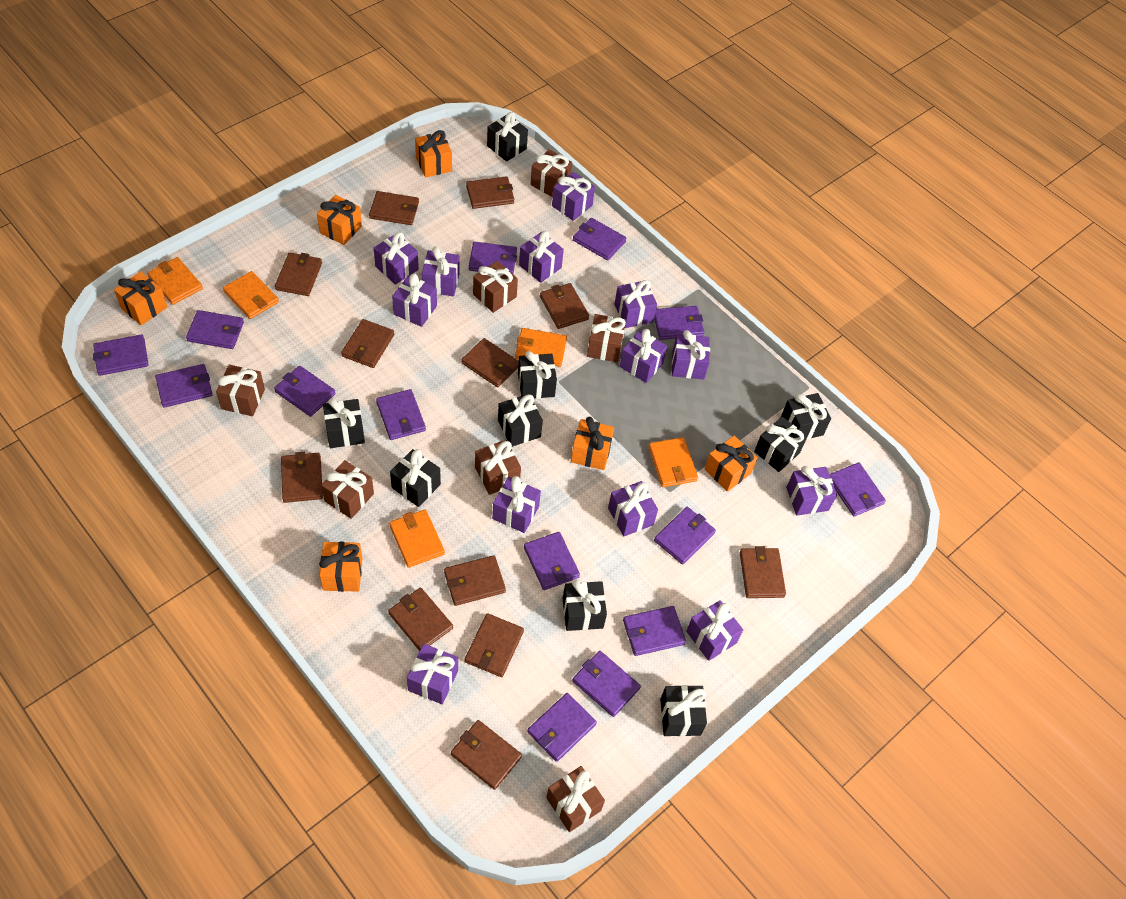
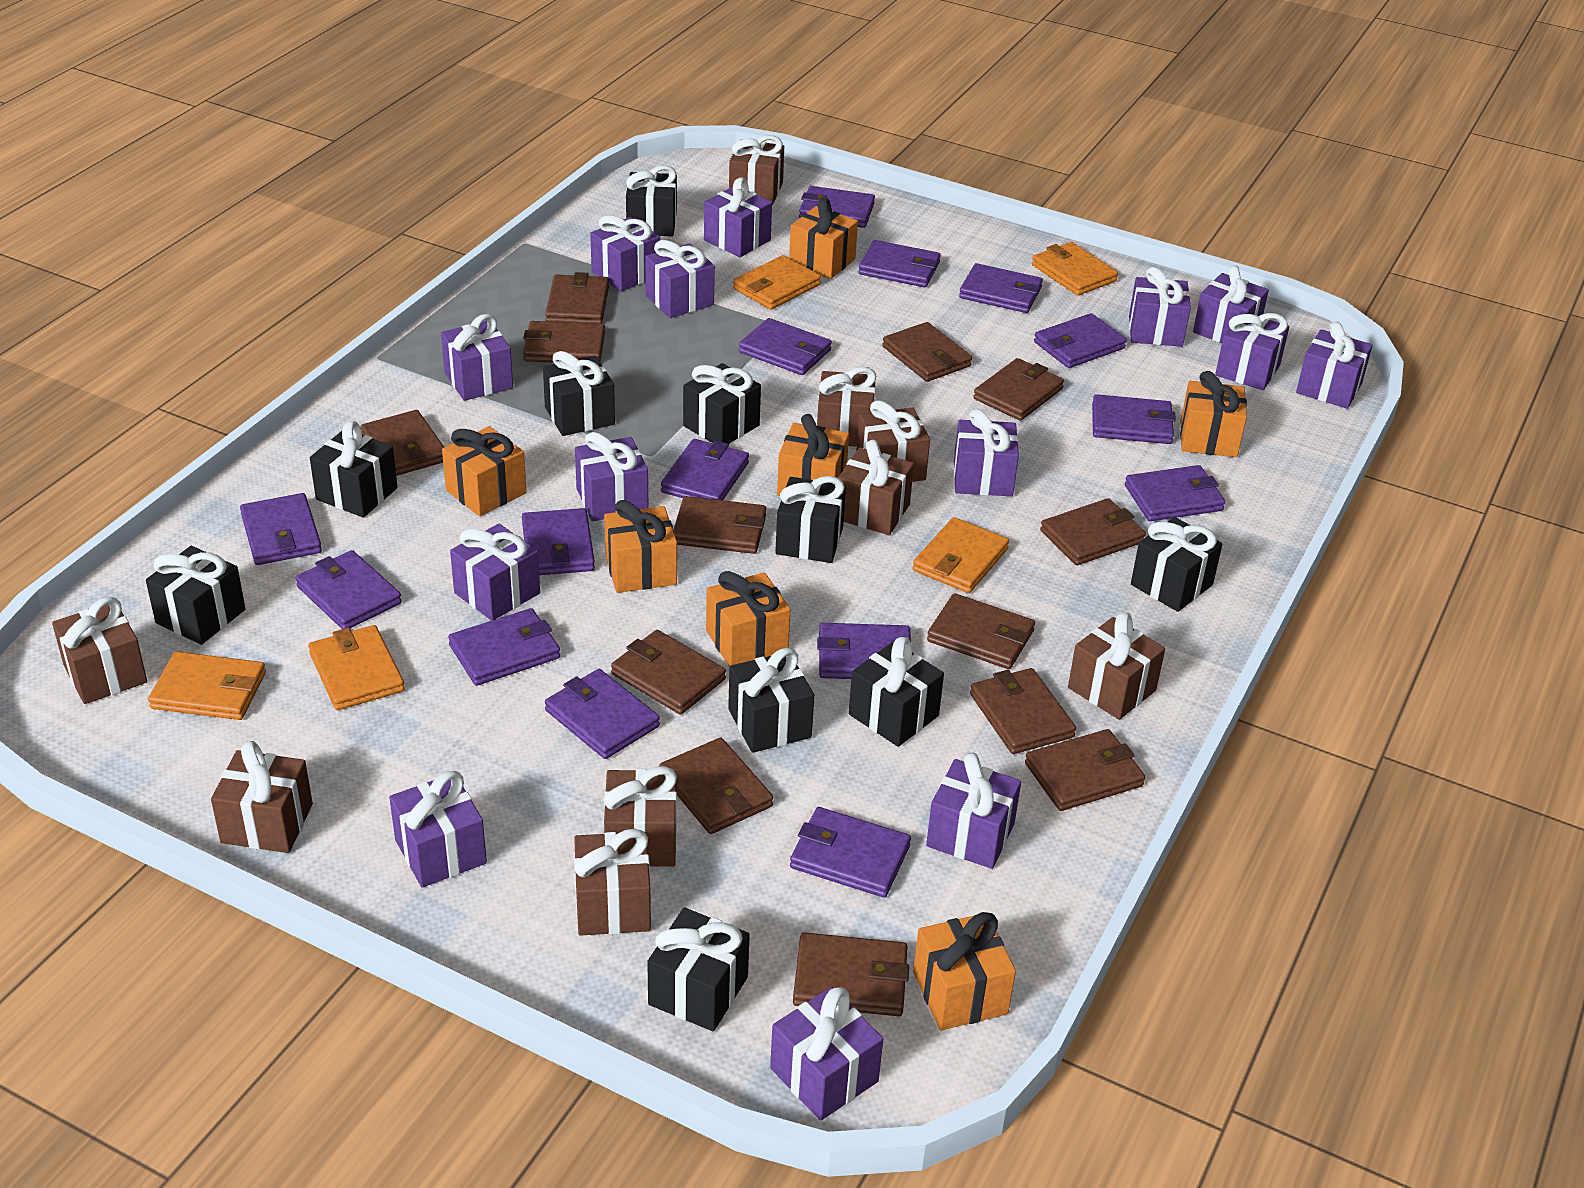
black gift: [323,398,365,448] [390,449,441,507] [487,112,528,162] [498,394,543,447] [518,351,557,399] [562,580,607,631] [660,685,707,737] [754,417,807,472] [781,393,831,440] = 9 -> [146,546,245,645] [310,421,398,518] [543,351,615,436] [626,165,677,237] [647,908,750,1031] [683,363,761,444] [728,648,814,753] [775,476,846,563] [849,637,944,747] [1131,517,1222,612] = 10
brown gift: [216,365,265,416] [321,460,374,519] [473,261,518,313] [475,440,521,495] [531,149,572,197] [546,766,605,832] [587,314,626,362] = 7 -> [52,597,147,704] [211,741,313,853] [574,828,651,936] [604,766,677,867] [729,135,784,205] [817,366,877,447] [838,440,914,535] [856,400,930,482] [1068,612,1165,720] = 9
brown wallet: [275,252,322,296] [281,452,323,503] [341,319,394,368] [369,191,419,225] [388,587,453,651] [444,555,506,606] [451,720,522,790] [462,338,519,387] [465,613,524,677] [466,176,514,209] [540,283,589,329] [740,546,786,598] = 12 -> [361,410,444,476] [523,321,605,362] [545,272,609,324] [611,630,726,715] [659,738,773,834] [673,496,766,554] [793,932,909,1016] [882,322,972,382] [927,593,1035,669] [970,668,1076,754] [973,358,1064,421] [1025,729,1145,811] [1040,498,1146,565] = 13
orange gift: [114,272,168,326] [317,195,362,245] [319,542,362,592] [415,130,452,178] [571,417,614,470] [705,436,758,492] = 6 -> [442,426,526,516] [604,500,677,593] [706,571,790,667] [777,414,849,496] [789,198,858,279] [913,912,1016,1030] [1180,371,1247,457] = 7
purple gift: [374,232,419,285] [392,273,437,327] [407,644,458,704] [422,247,459,296] [492,476,541,533] [519,231,564,283] [552,172,595,221] [608,481,658,536] [614,280,657,328] [619,329,667,383] [672,330,710,379] [686,600,743,661] [786,466,837,516] = 13 -> [389,771,487,888] [441,314,513,401] [450,524,540,621] [575,432,648,521] [590,215,660,292] [645,240,715,318] [704,178,772,257] [770,987,883,1121] [926,753,1021,869] [954,409,1019,496] [1129,267,1191,347] [1193,265,1269,343] [1215,312,1289,390] [1296,322,1372,409] = 14
purple wallet: [93,334,149,376] [155,364,213,408] [186,310,244,349] [274,366,336,417] [376,389,426,440] [469,242,517,274] [524,532,580,590] [527,693,597,762] [572,651,641,717] [573,218,626,260] [623,606,686,656] [654,306,704,340] [654,507,716,565] [830,463,886,517] = 14 -> [240,493,322,565] [295,550,402,629] [448,608,560,686] [522,508,595,575] [545,669,660,759] [661,439,749,500] [739,318,832,375] [790,807,911,898] [799,186,875,228] [817,623,911,679] [858,240,941,287] [959,263,1043,313] [1034,313,1127,368] [1092,394,1176,444] [1125,465,1226,521] = 15

